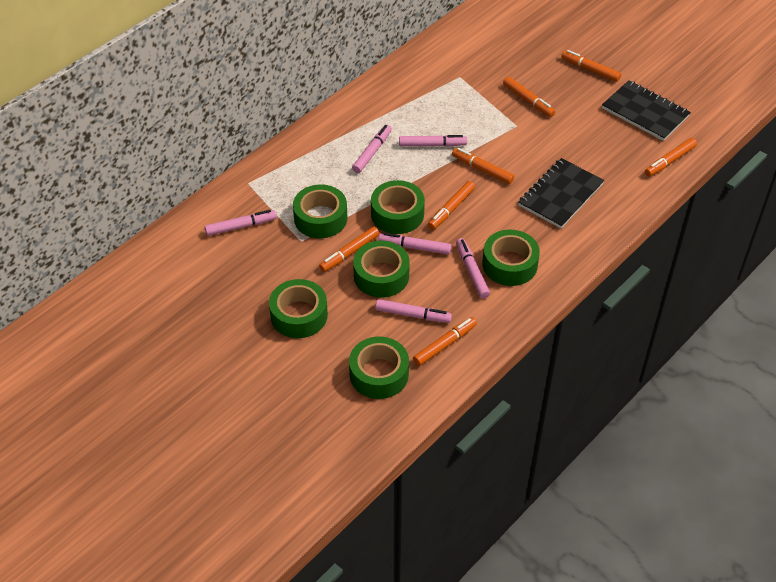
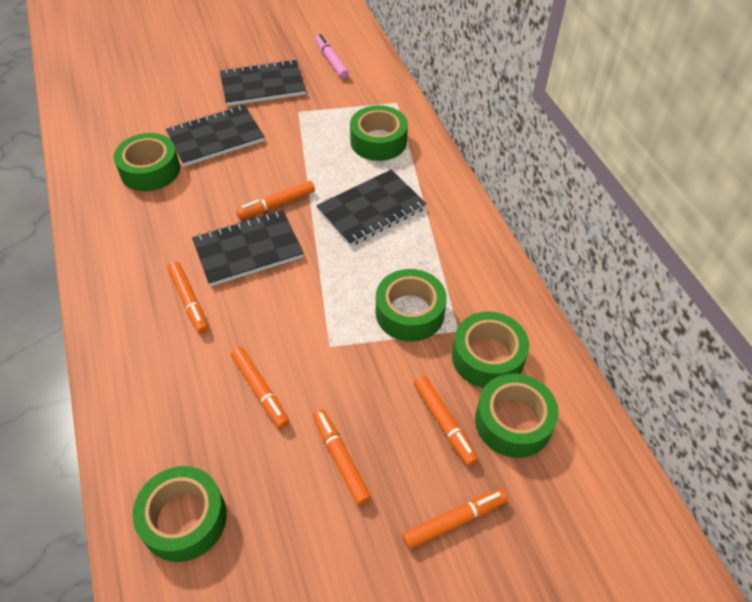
black notebook: [518,158,604,228] [602,80,691,141] = 2 -> [166,105,265,166] [192,211,304,286] [220,59,306,106] [316,169,426,246] = 4
orange marker: [319,227,379,272] [413,317,477,366] [428,181,475,230] [452,148,514,184] [503,77,555,117] [561,50,621,82] [645,138,697,176] = 7 -> [167,261,208,334] [231,347,289,429] [236,181,315,219] [313,409,371,506] [402,489,508,549] [414,376,478,466] = 6
pink marker: [205,210,277,236] [352,125,392,173] [375,299,452,323] [378,233,452,255] [399,135,467,147] [456,238,490,298] = 6 -> [315,34,349,79] = 1

